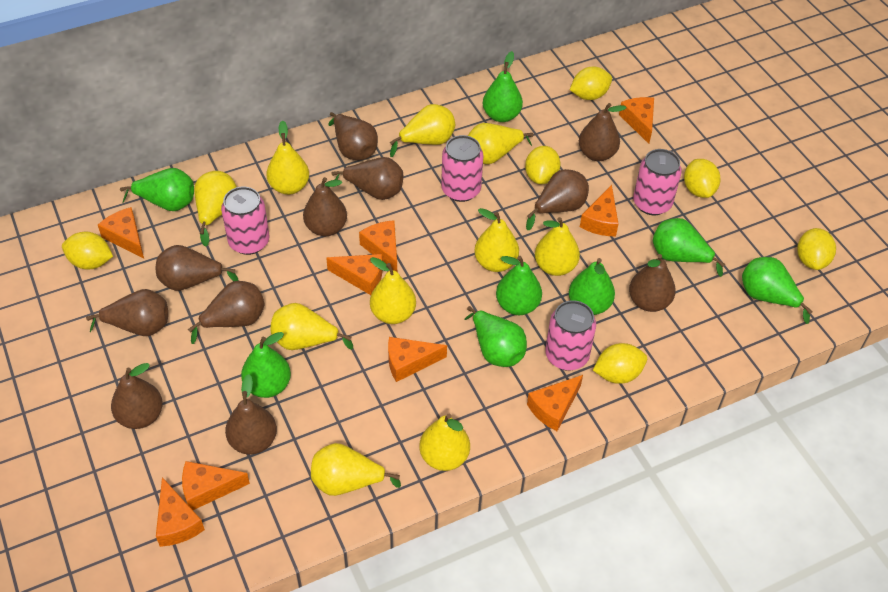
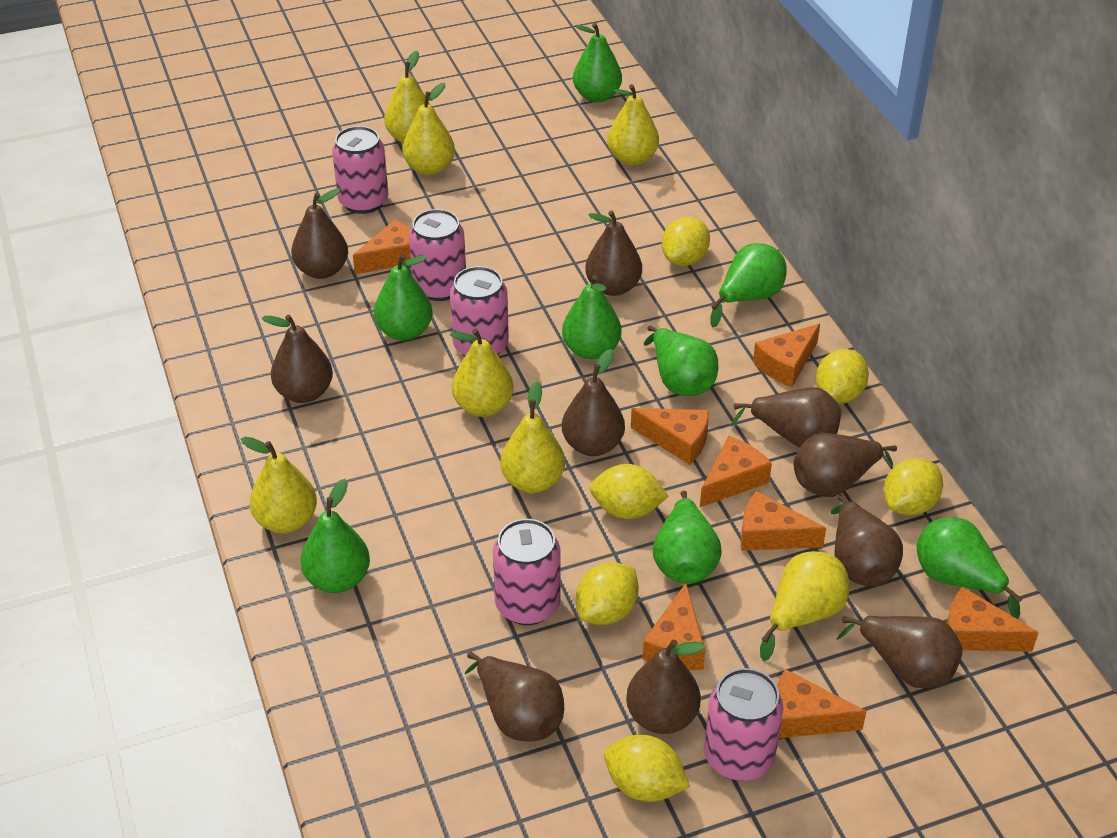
brown pear: [86,289,168,336] [111,363,163,429] [156,245,239,291] [188,281,265,344] [225,374,277,455] [303,177,347,236] [328,112,378,160] [331,157,403,200] [526,169,589,230] [579,103,627,161] [629,254,676,312] = 11 -> [262,315,333,403] [291,188,348,279] [465,652,564,742] [562,349,625,456] [585,211,642,296] [626,639,705,734] [730,387,841,448] [794,433,897,497] [831,494,903,586] [837,616,963,688] = 10
orange cheese: [98,207,144,258] [156,477,205,547] [182,461,250,510] [326,254,382,295] [359,220,397,272] [388,337,447,382] [527,375,583,431] [580,185,618,237] [619,97,654,144] = 9 -> [353,220,411,274] [631,408,709,465] [642,583,705,670] [700,436,772,507] [741,491,826,551] [753,324,820,387] [777,669,867,738] [947,586,1039,652] = 8
pink can: [221,187,269,255] [441,135,483,202] [545,300,596,371] [633,149,682,215] = 4 -> [332,126,388,214] [409,209,466,301] [450,266,509,356] [493,519,561,625] [704,668,784,781] = 5
yellow pear: [194,171,237,247] [266,120,309,195] [271,303,353,350] [311,443,401,496] [370,257,416,324] [390,104,455,157] [419,414,470,471] [468,123,534,164] [474,208,519,272] [535,217,580,276] = 10 -> [241,437,317,533] [384,51,430,143] [402,83,455,175] [450,329,514,417] [500,381,565,493] [607,84,659,165] [760,551,850,661] = 7

